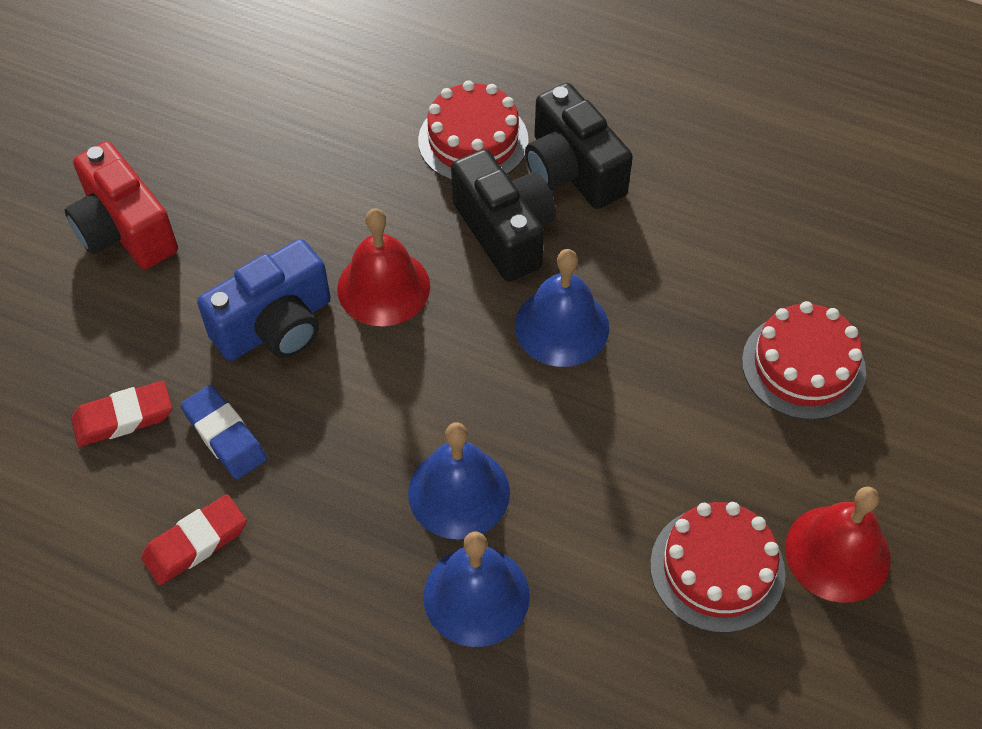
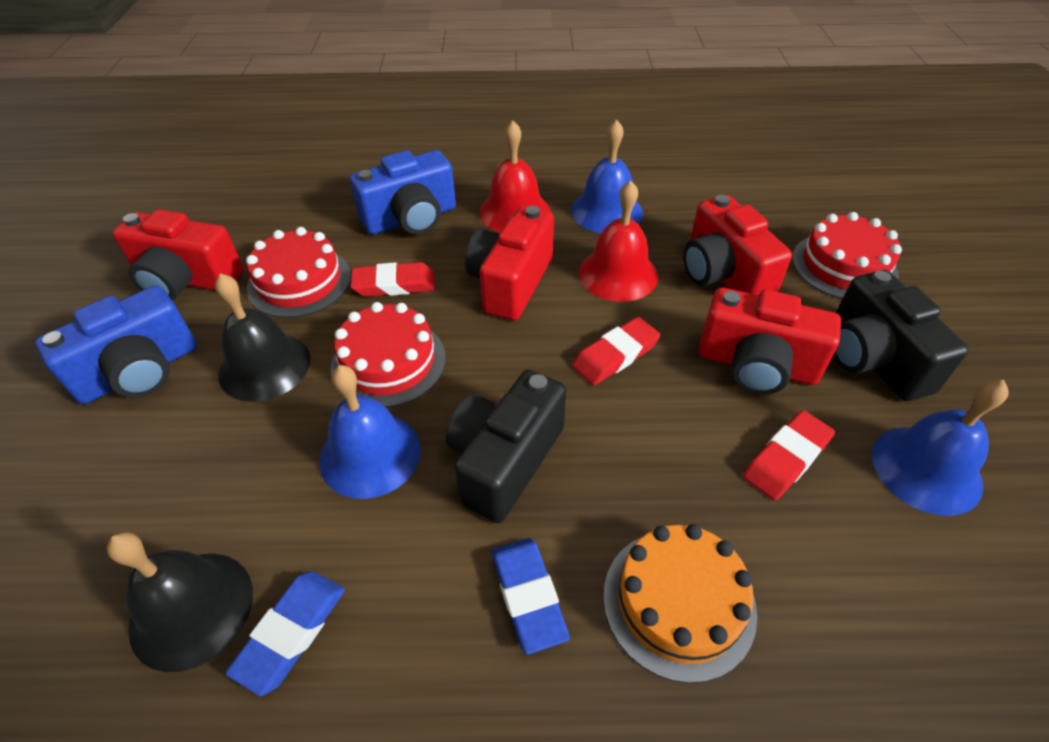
black bell: none = 0 -> [106,532,253,672] [215,273,311,402] = 2
blue camera: [197,239,330,361] = 1 -> [35,285,197,404] [350,150,456,234] = 2
blue eraser: [180,385,267,479] = 1 -> [225,571,345,696] [491,538,570,654] = 2
orange cake: none = 0 -> [603,524,757,683] = 1
red camera: [65,141,178,269] = 1 -> [113,209,244,300] [465,206,554,320] [683,195,792,295] [698,287,841,394] = 4
red eraser: [71,381,172,447] [141,494,247,585] = 2 -> [350,262,435,297] [572,317,660,385] [743,410,835,501] = 3

